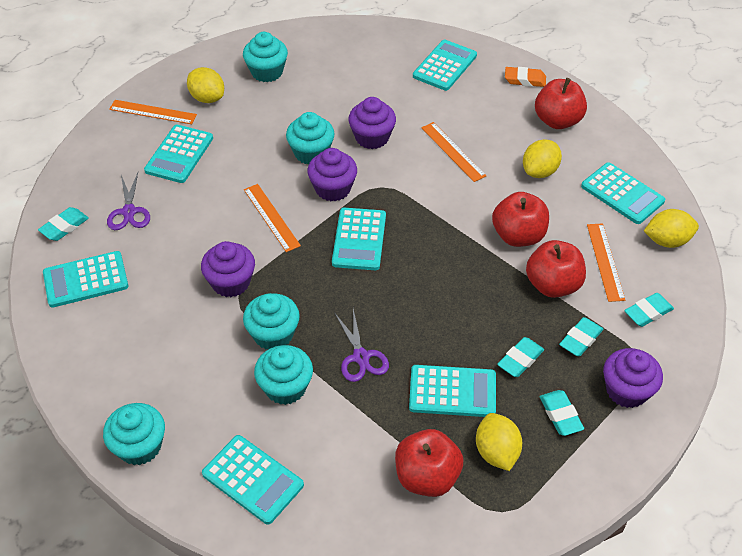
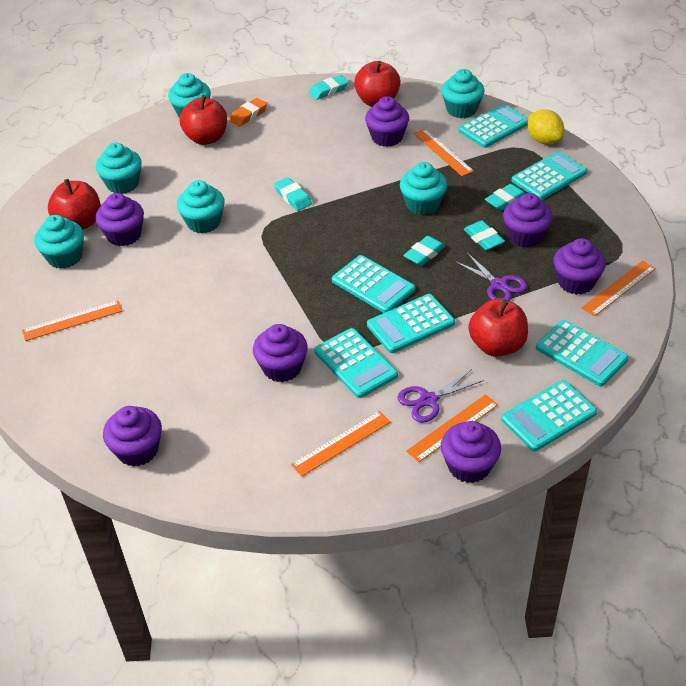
orange ruler: [109,100,197,124] [244,184,301,252] [421,122,487,182] [587,223,625,302] = 4 -> [22,301,122,341] [291,411,391,477] [406,394,498,462] [413,129,474,176] [581,261,656,316] = 5
purple cupcake: [201,241,255,297] [307,148,357,202] [348,97,396,149] [603,348,663,408] = 4 -> [95,193,144,246] [103,406,162,467] [253,324,308,382] [365,96,409,147] [441,421,501,483] [503,193,553,248] [554,238,606,295] = 7
turquoise cupcake: [103,403,165,465] [243,32,288,82] [243,293,300,350] [254,345,313,405] [286,112,335,165] = 5 -> [34,215,84,269] [96,143,142,194] [168,73,211,118] [177,180,225,233] [400,162,447,215] [441,69,484,118] = 6
yellow lemon: [187,67,224,103] [476,413,522,471] [523,139,562,178] [644,209,699,248] = 4 -> [528,110,564,144] = 1

